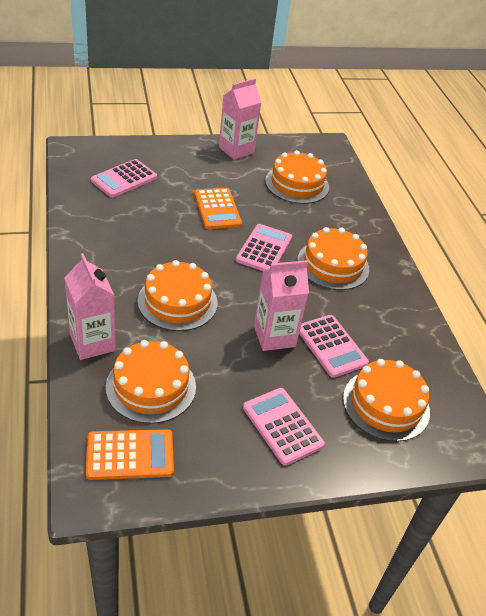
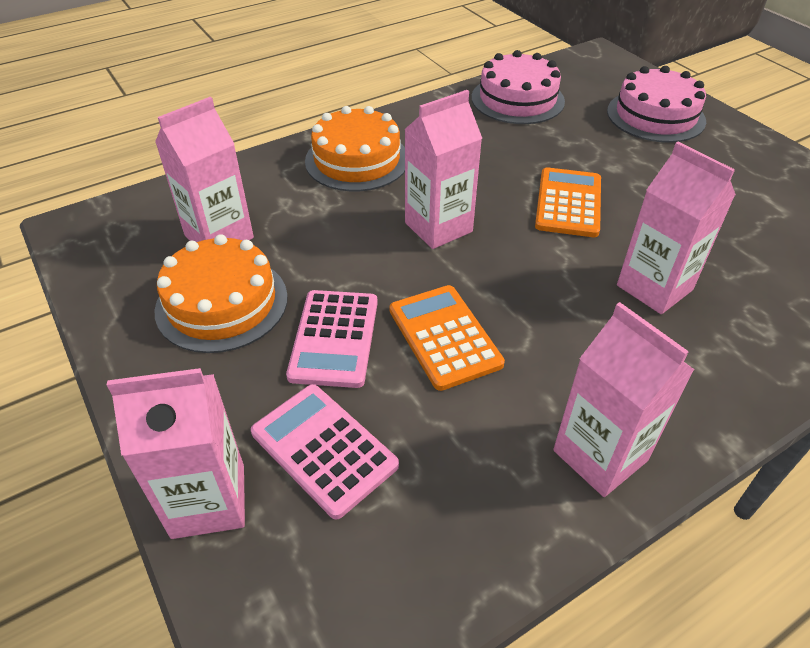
orange cake: [106,340,196,424] [138,260,218,331] [265,150,329,204] [297,227,369,290] [343,359,430,442] = 5 -> [154,234,288,353] [305,106,405,191] = 2
pink cake: none = 0 -> [471,50,565,124] [607,66,706,143] = 2
pink calculator: [91,159,157,198] [236,224,292,271] [243,388,325,466] [299,315,369,378] = 4 -> [251,384,399,519] [286,290,378,388] = 2
pink carton: [64,253,116,360] [219,78,262,160] [254,260,309,351] = 3 -> [107,368,245,539] [155,97,254,242] [404,90,482,249] [553,302,695,497] [617,142,736,314] = 5

